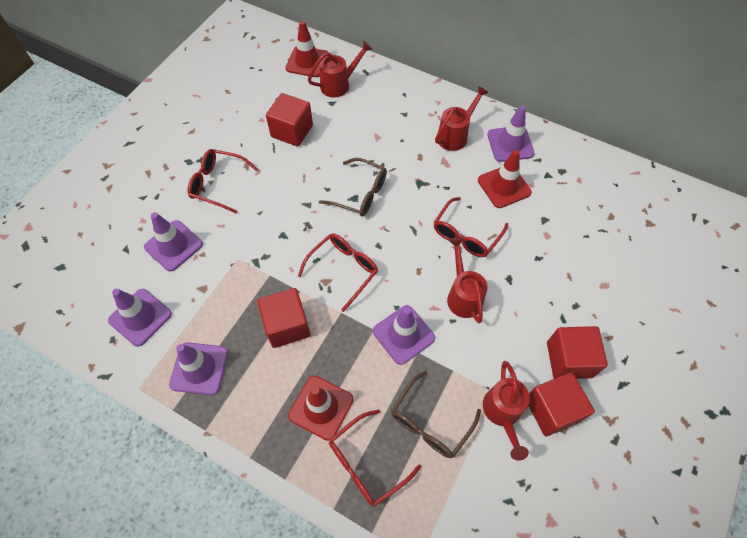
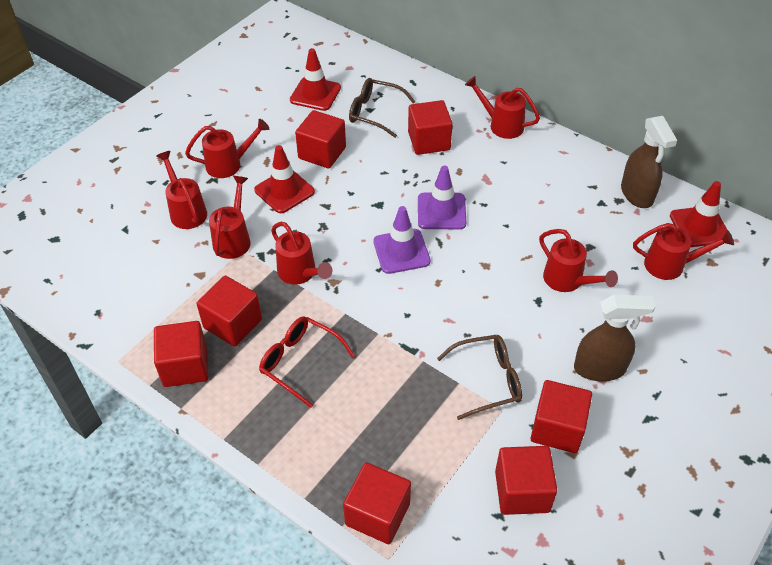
brown spray bottle: none = 0 -> [574,294,656,381] [621,116,677,208] = 2
purple traffic cone: [108,289,172,347] [144,212,203,272] [169,342,228,395] [373,305,435,365] [487,106,535,162] = 5 -> [373,206,431,274] [418,166,466,229] = 2
red cube: [257,288,310,348] [266,93,313,147] [528,372,595,436] [547,326,608,379] = 4 -> [154,321,208,387] [197,276,262,347] [295,110,346,169] [343,462,411,544] [408,100,453,155] [495,446,557,515] [531,380,592,453] = 7
red glasses: [188,149,258,213] [298,233,378,312] [329,410,421,506] [434,197,508,257] = 4 -> [259,316,355,408] = 1
red watering can: [308,41,373,98] [435,86,489,151] [447,237,488,323] [483,361,530,461] = 4 -> [157,151,207,229] [185,119,269,178] [209,176,251,259] [271,222,333,285] [465,76,540,139] [539,229,618,292] [633,223,734,280] = 7

